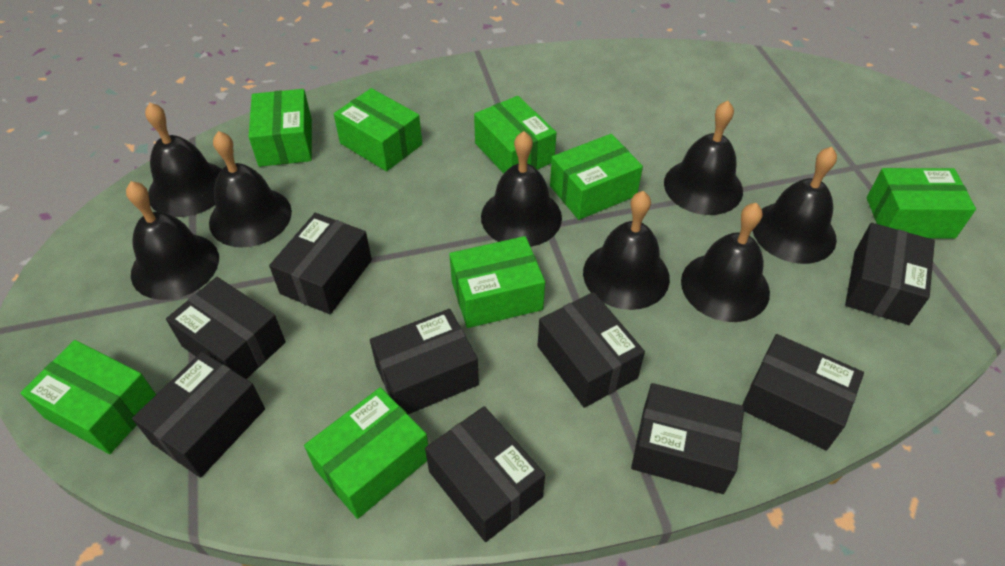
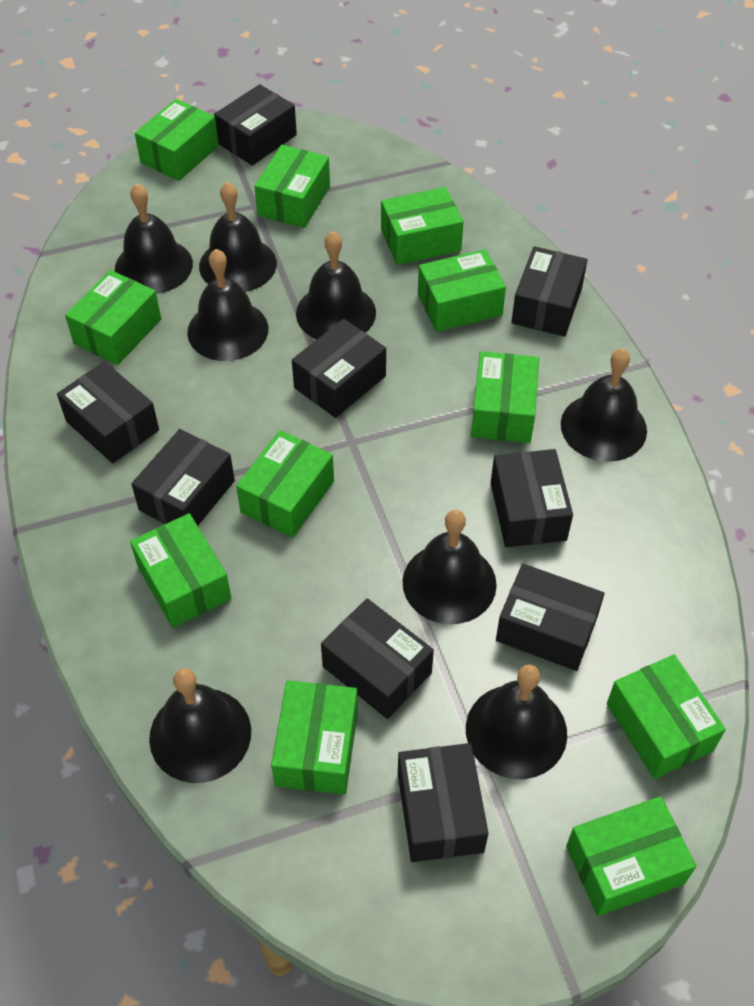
green box: [20,340,156,454] [249,89,312,167] [304,387,428,519] [334,88,422,171] [449,236,545,328] [474,96,557,174] [550,134,643,220] [867,168,976,239] = 8 -> [65,270,161,365] [130,513,231,628] [135,99,219,181] [236,430,334,538] [254,145,330,228] [271,680,358,794] [381,187,463,265] [418,249,506,332] [471,351,539,443] [566,796,696,916] [607,654,726,779] = 11

